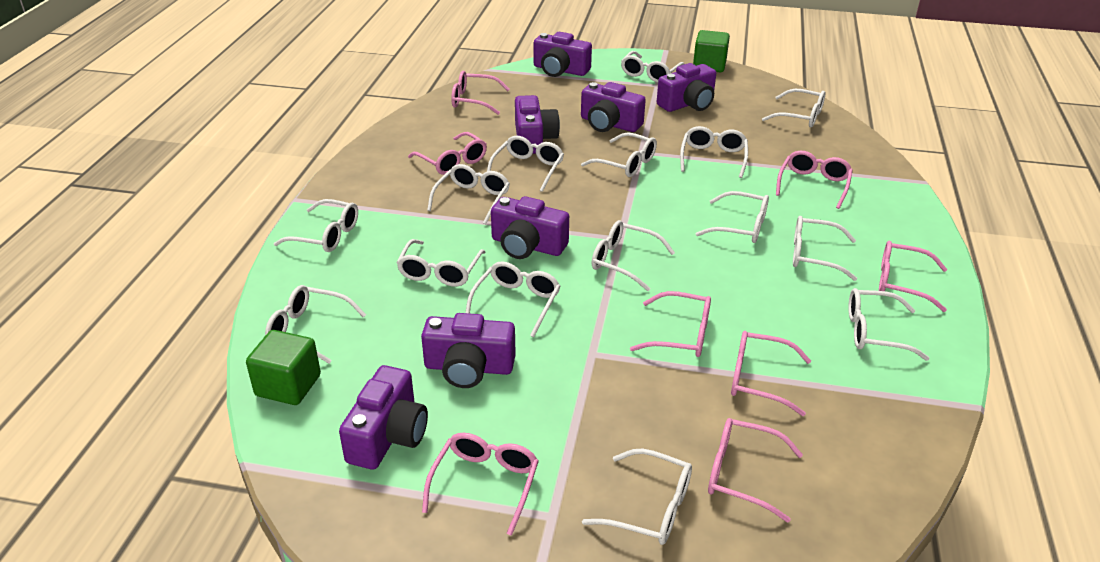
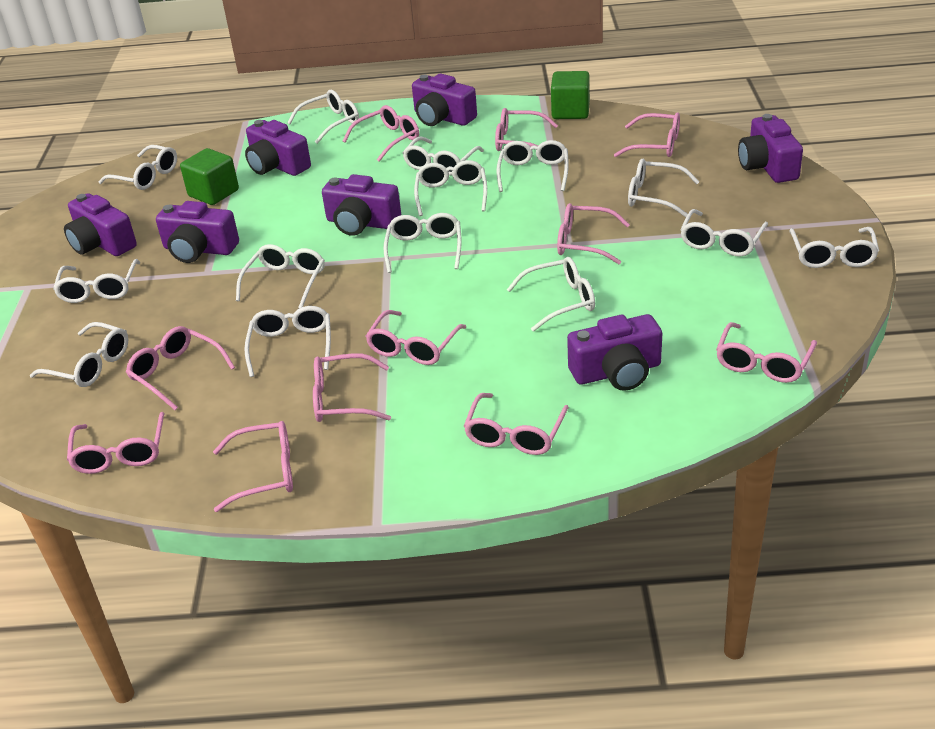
pink glasses: [408,132,487,175] [422,433,539,536] [451,71,510,115] [630,291,711,357] [708,418,803,523] [731,331,811,416] [776,151,853,209] [879,241,947,312] = 8 -> [67,412,164,474] [126,326,235,410] [213,421,293,512] [313,353,391,422] [343,105,419,162] [366,310,466,365] [464,393,569,455] [495,108,558,151] [557,203,630,264] [614,112,680,157] [716,322,817,383] = 11
white glasses: [265,285,366,364] [274,199,358,252] [396,239,485,287] [427,164,510,224] [466,261,560,337] [487,136,564,192] [581,133,657,177] [582,449,692,545] [592,220,675,291] [621,51,685,83] [680,126,748,178] [696,191,769,243] [762,89,825,128] [793,216,857,281] [848,288,930,361] = 15 -> [30,322,129,387] [53,259,140,303] [99,145,177,190] [236,244,325,309] [244,306,331,377] [287,90,359,144] [383,213,462,273] [403,137,484,175] [414,160,487,216] [496,140,569,192] [507,257,595,332] [628,159,700,217] [680,209,768,257] [789,227,879,268] = 14

